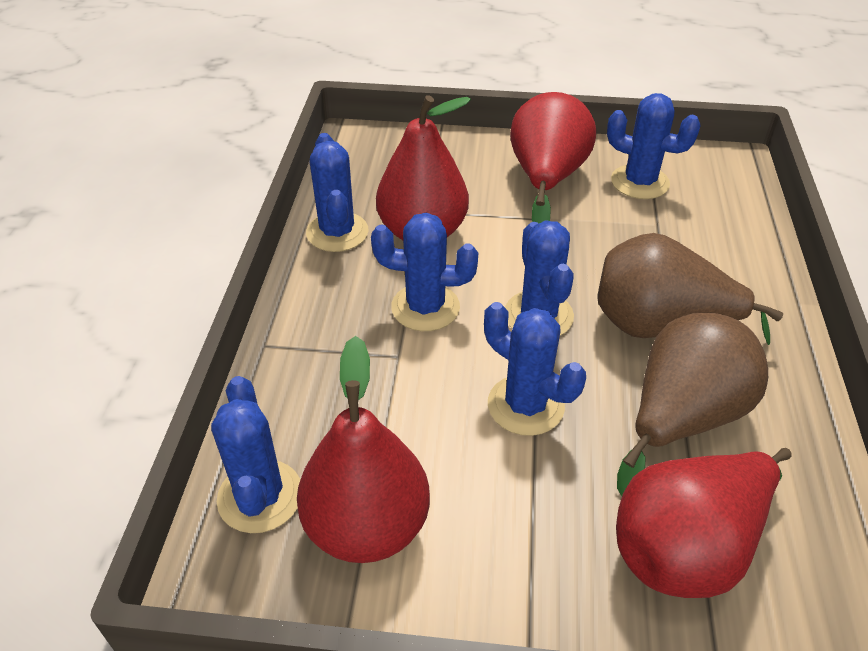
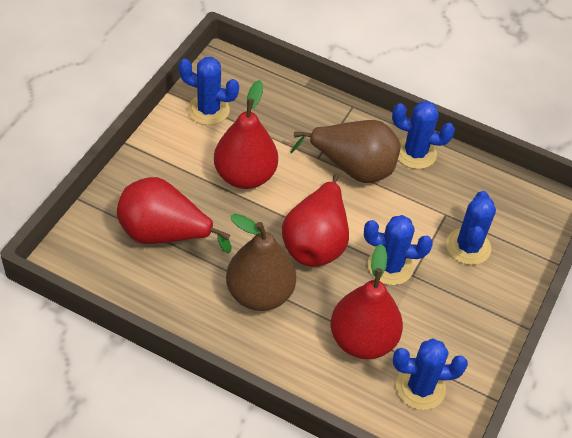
blue cactus: [211,376,300,533] [306,133,368,252] [371,213,478,331] [484,302,586,436] [505,220,574,336] [607,93,701,199] = 6 -> [179,57,239,125] [364,215,433,285] [392,101,455,169] [393,338,468,410] [446,191,496,265] = 5

